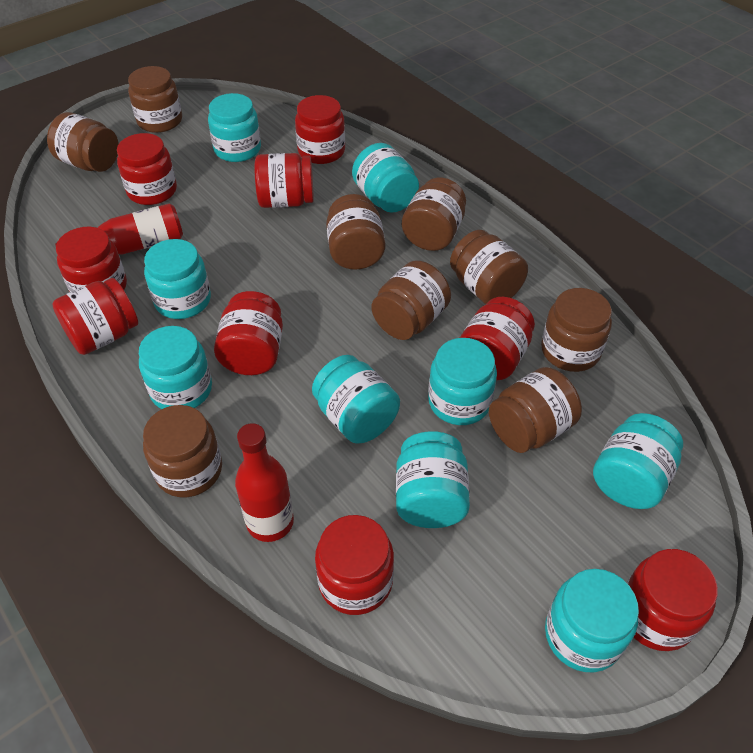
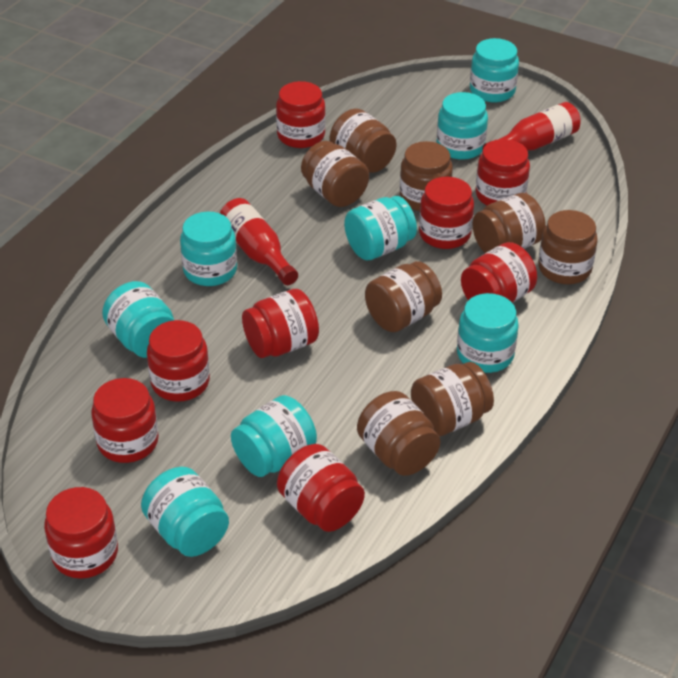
brown jar: [47,112,119,172] [128,66,182,133] [143,405,222,497] [326,194,385,270] [371,260,451,340] [402,178,466,251] [450,230,528,304] [489,367,582,453] [541,288,612,372] = 9 -> [301,141,369,207] [330,109,397,173] [357,391,441,476] [365,261,442,332] [400,141,453,211] [411,362,494,436] [472,193,546,253] [538,210,598,284] = 8
turquoise jar: [139,326,212,409] [144,239,211,319] [208,93,261,162] [312,355,400,444] [352,143,419,213] [396,431,470,528] [428,338,497,425] [545,569,639,672] [593,413,683,509] = 9 -> [102,281,174,358] [141,467,229,557] [180,212,237,286] [231,395,317,477] [344,196,417,261] [437,92,488,160] [457,293,519,373] [470,38,519,102] = 8

